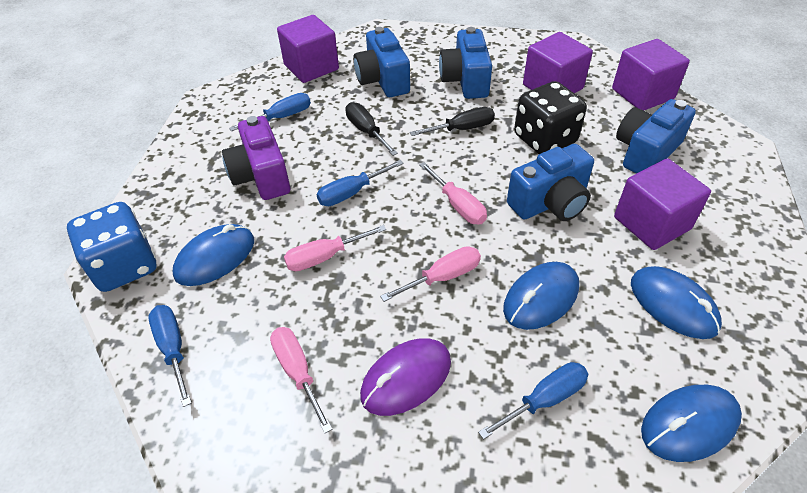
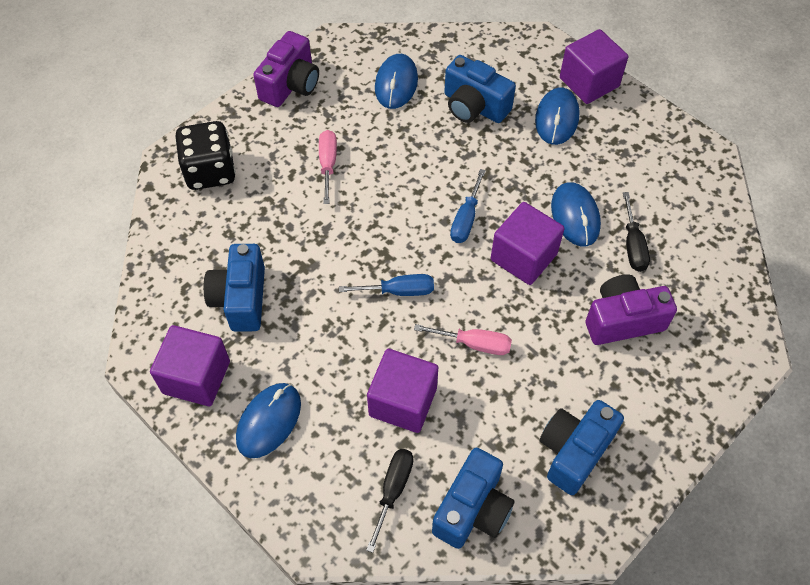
blue dice: [67,202,156,292] = 1 -> none = 0
blue screwdriver: [148,305,192,407] [229,93,311,131] [316,160,404,206] [478,362,588,440] = 4 -> [339,274,434,296] [450,169,486,243] = 2
pink screwdriver: [270,327,332,433] [284,225,386,271] [380,246,481,302] [419,162,487,224] = 4 -> [319,130,337,204] [414,324,512,355] = 2
purple camera: [222,116,290,200] = 1 -> [253,31,319,107] [585,274,677,345] = 2
purple mouse: [360,338,451,416] = 1 -> none = 0

